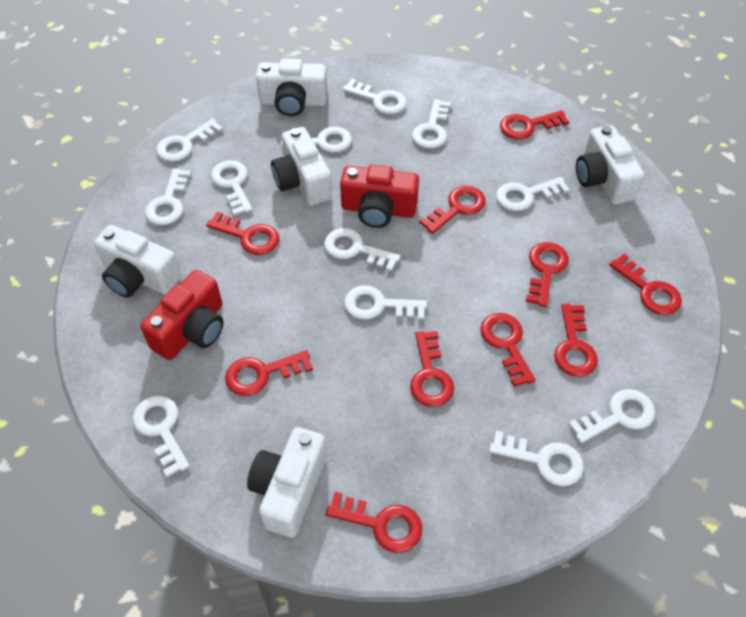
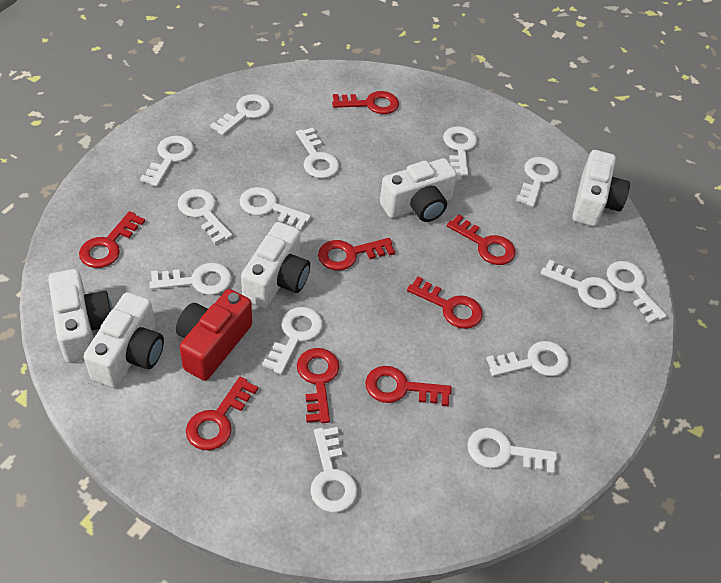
red camera: [140,270,224,360] [340,164,419,228] = 2 -> [176,289,252,381] = 1
red key: [206,212,279,255] [225,350,313,396] [326,492,422,553] [410,331,454,407] [419,186,486,234] [480,313,536,387] [500,110,569,139] [526,242,569,307] [554,304,598,377] [609,254,682,315] = 10 -> [79,211,145,268] [186,377,258,450] [297,348,339,423] [318,238,395,271] [332,91,399,114] [365,366,452,406] [407,276,483,329] [447,214,515,265] = 8
white key: [133,396,190,477] [145,168,191,225] [156,119,223,162] [211,160,253,216] [281,127,352,153] [324,228,400,272] [343,79,407,114] [344,285,427,320] [412,99,451,149] [489,431,584,486] [496,177,570,211] [568,389,655,443] = 12 -> [140,136,194,187] [150,263,232,295] [177,189,233,244] [210,94,270,135] [239,187,311,230] [262,307,323,374] [296,128,339,178] [310,427,357,512] [443,126,477,176] [467,428,557,474] [486,341,569,376] [516,157,559,207] [541,259,617,309] [607,261,667,323] = 14

